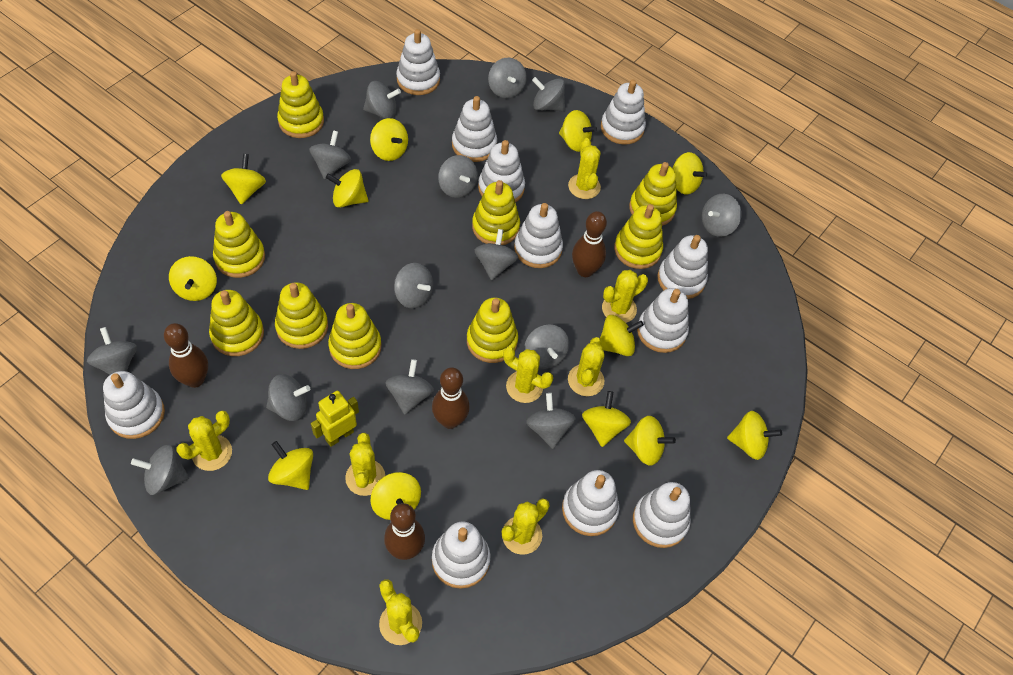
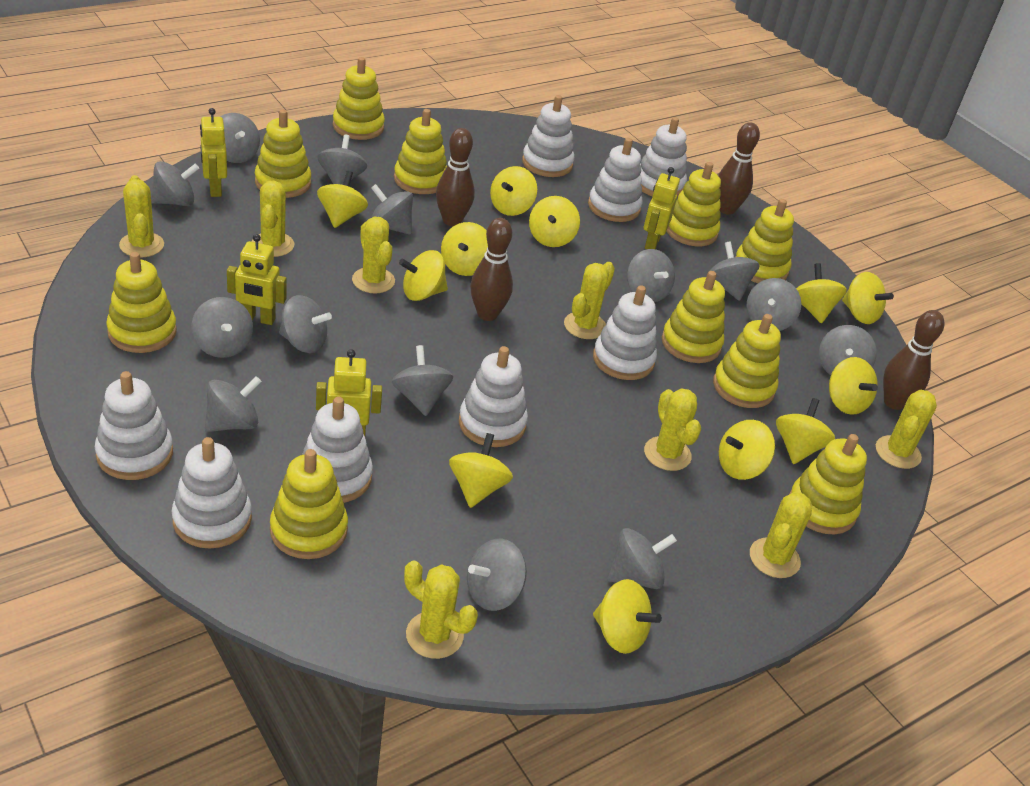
white stacking toy: [103,371,165,439] [396,29,440,95] [432,521,490,589] [452,96,497,162] [478,140,525,202] [514,203,563,268] [562,470,619,536] [601,80,646,145] [633,482,691,548] [637,288,689,353] [657,235,708,299] = 11 -> [95,371,173,480] [171,437,252,548] [302,397,373,503] [459,346,528,447] [522,95,574,177] [588,138,643,222] [593,285,657,380] [640,117,687,197] = 8
yellow robot: [311,391,359,447] = 1 -> [200,108,227,197] [227,234,286,325] [316,349,382,436] [644,167,680,249] = 4
yellow stacking toy: [209,290,264,356] [213,211,265,278] [275,282,328,349] [277,71,324,138] [328,303,381,369] [467,297,518,363] [472,180,520,245] [614,204,663,269] [629,162,677,226] = 9 -> [106,252,177,353] [255,110,311,198] [270,449,348,559] [333,57,385,140] [394,109,447,194] [662,271,725,363] [667,162,721,246] [713,314,781,408] [736,199,794,283] [790,434,867,534] = 10

